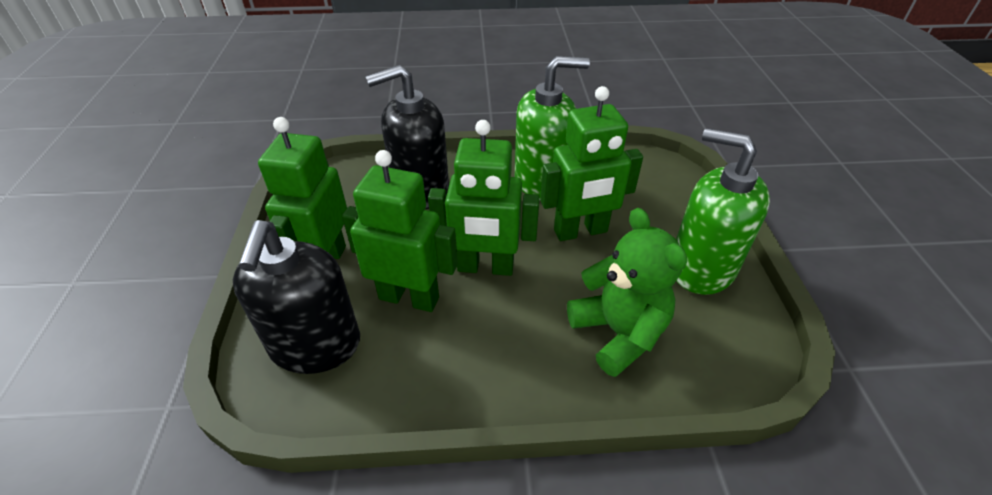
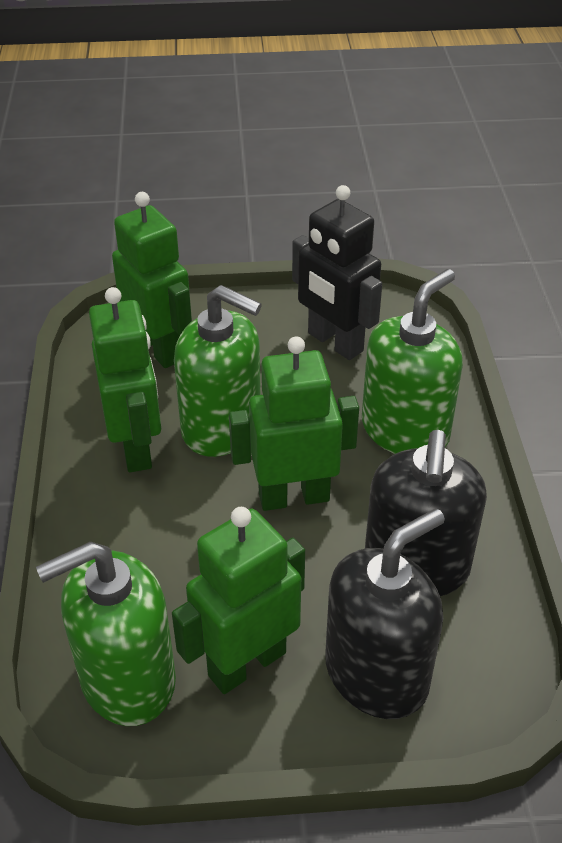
black robot: none = 0 -> [292,185,382,360] = 1
green soap dispenser: [515,56,590,200] [676,128,770,295] = 2 -> [36,542,176,726] [174,285,262,457] [362,269,463,454] = 3
green teddy bear: [567,208,687,377] = 1 -> none = 0

